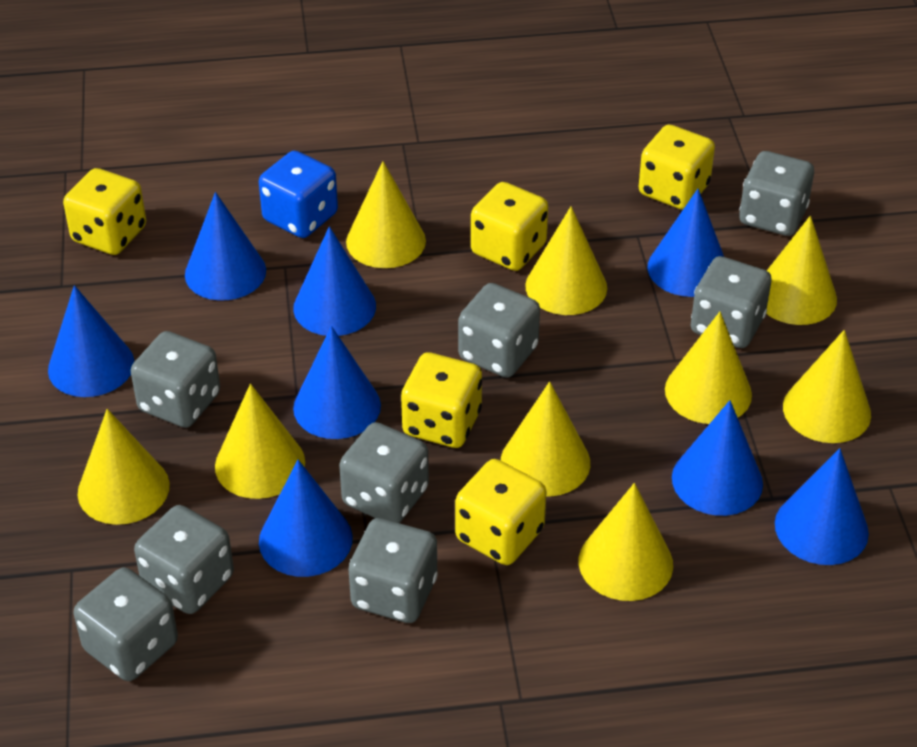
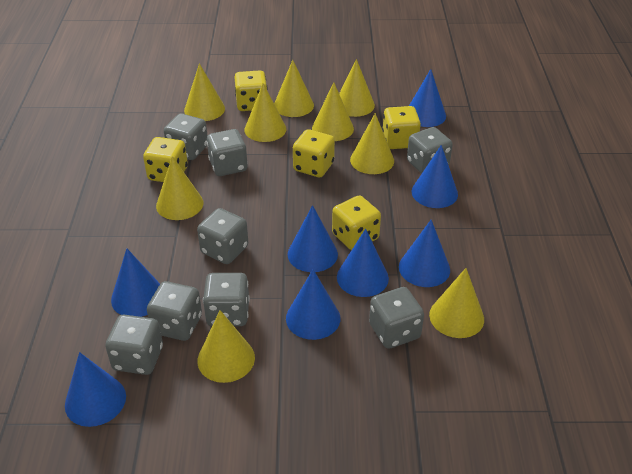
blue dice: [259,151,338,238] = 1 -> none = 0

